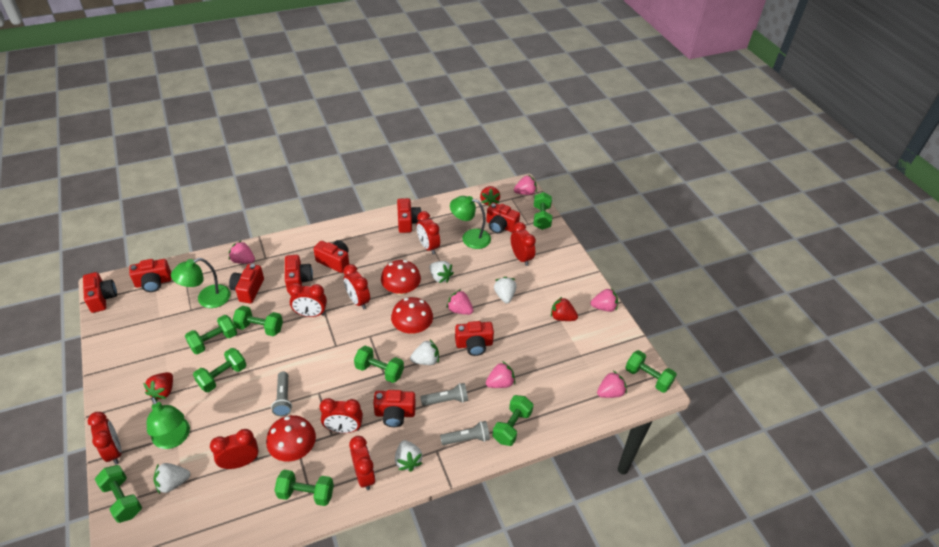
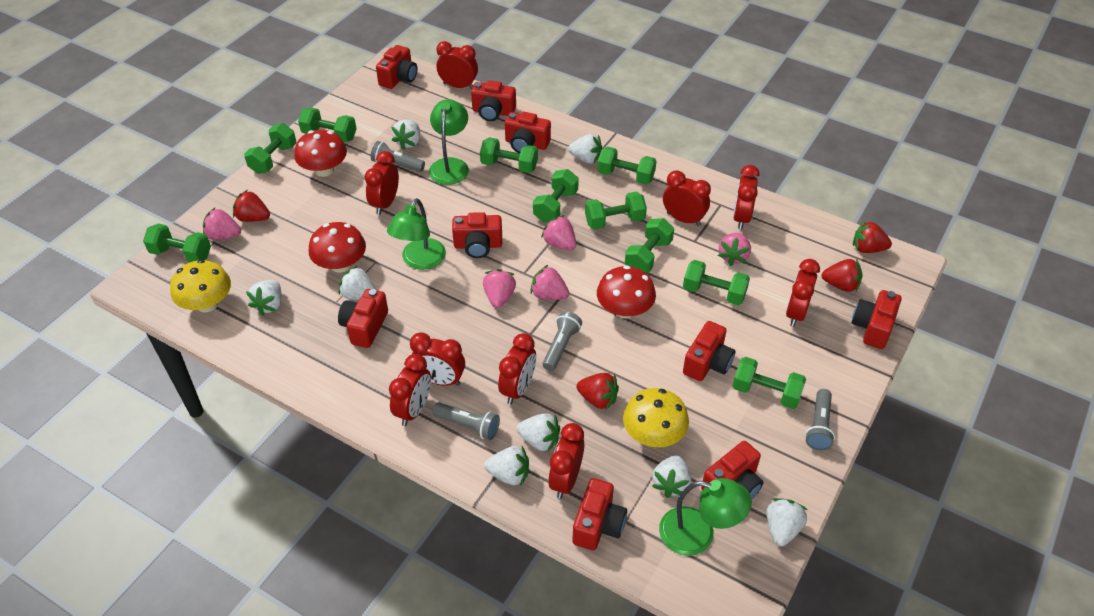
green dumbbell: [95,465,142,523] [185,315,237,354] [193,348,246,392] [233,306,283,336] [274,470,334,506] [354,345,404,383] [492,395,534,446] [534,192,552,230] [625,350,677,393] = 9 -> [143,223,211,262] [244,123,296,174] [298,107,357,143] [480,137,538,173] [533,169,579,222] [585,192,647,230] [597,147,656,185] [625,218,674,273] [683,260,750,305] [733,357,806,409] = 10
grey flashlight: [271,372,292,416] [420,383,468,406] [440,421,490,445] = 3 -> [371,141,425,172] [433,403,500,440] [543,311,582,371] [805,389,835,451] = 4
pink strawberry: [229,241,255,264] [447,289,474,315] [486,362,515,388] [514,175,537,195] [591,288,618,312] [597,371,627,398] = 6 -> [203,208,241,240] [483,269,516,308] [530,265,569,300] [541,215,576,250] [718,233,751,266] = 5
red clock: [88,412,122,465] [210,429,259,469] [288,283,327,317] [320,398,363,433] [343,264,370,309] [349,436,376,490] [416,211,440,255] [511,222,536,266] = 8 -> [364,151,399,215] [389,354,431,426] [410,332,465,386] [436,41,478,89] [498,333,536,404] [548,423,584,499] [663,170,711,226] [733,165,760,230] [786,259,820,327] = 9
red strawberry: [143,372,173,401] [480,186,500,206] [551,297,578,321] = 3 -> [233,190,270,222] [576,373,619,411] [821,259,862,292] [853,221,892,253] = 4
white strawberry: [153,463,191,494] [395,440,423,472] [410,340,439,365] [429,261,454,283] [494,277,517,303] = 5 -> [246,280,282,315] [339,266,376,301] [392,120,420,150] [484,446,529,485] [517,413,560,453] [568,134,602,164] [652,455,691,498] [766,498,808,546] = 8
yellow mushroom: none = 0 -> [170,260,231,313] [623,388,689,447] = 2

